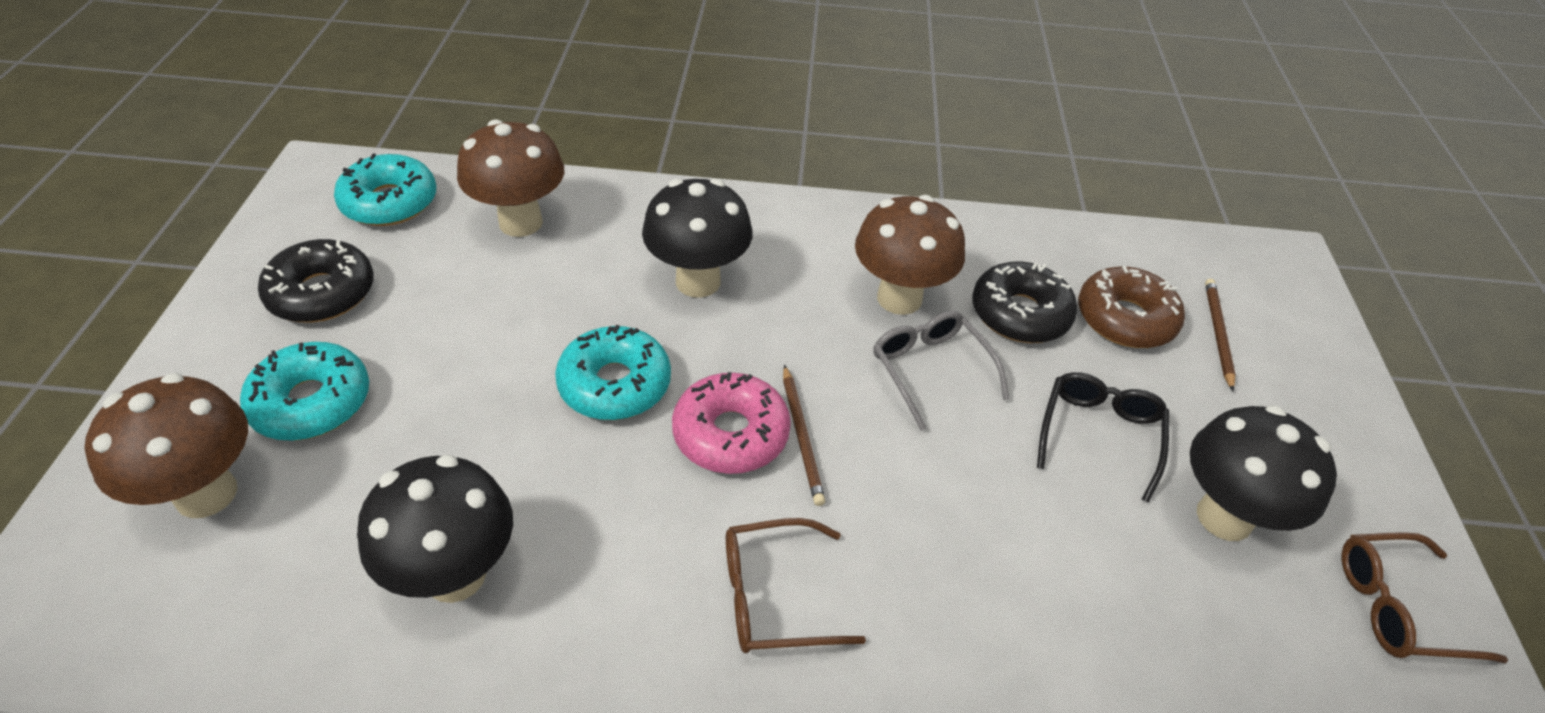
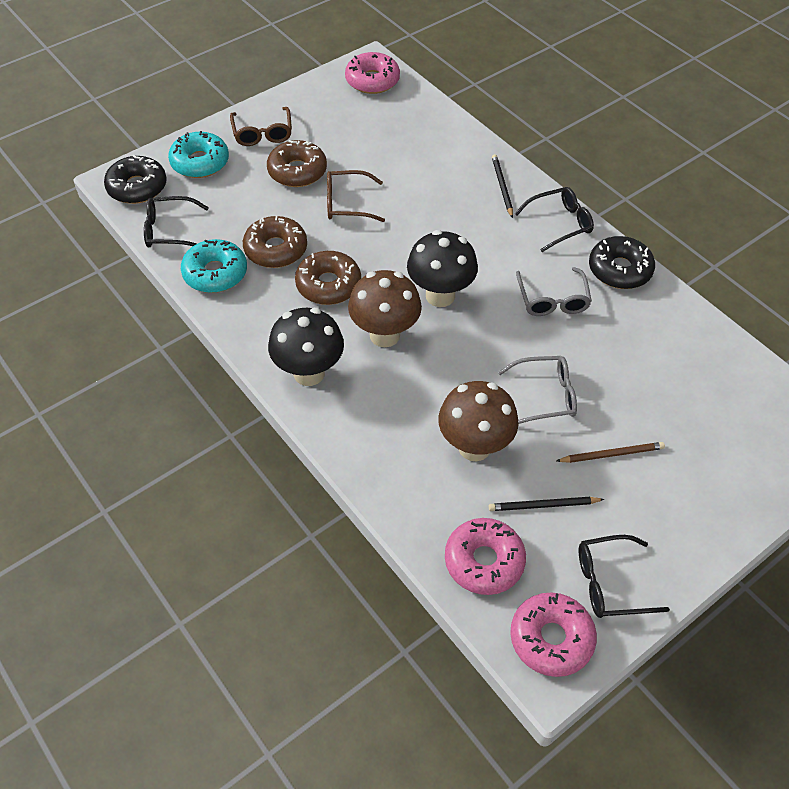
black glasses: [1037,372,1169,503] = 1 -> [144,196,209,248] [515,187,594,252] [579,535,670,618] = 3
black mushroom: [357,455,513,603] [642,179,753,297] [1190,405,1337,541] = 3 -> [268,308,344,386] [407,230,478,307] = 2
black pencil: none = 0 -> [489,497,605,511] [492,154,513,218] = 2
brown donut: [1078,266,1185,348] = 1 -> [243,216,307,268] [267,140,327,187] [295,251,361,305] = 3
brown mushroom: [84,373,248,518] [457,119,564,237] [855,195,965,315] = 3 -> [348,270,422,347] [438,381,518,461] = 2
brown pencil: [783,365,825,506] [1205,279,1236,391] = 2 -> [556,442,665,463] = 1
grey glasses: [873,311,1009,431] = 1 -> [498,356,577,424] [516,267,592,316] = 2
pink donut: [672,372,791,474] = 1 -> [345,52,400,94] [445,518,526,595] [510,592,597,677] = 3
turquoise donut: [240,342,369,441] [334,153,436,226] [555,325,671,420] = 3 -> [168,131,229,178] [181,239,247,293] = 2

